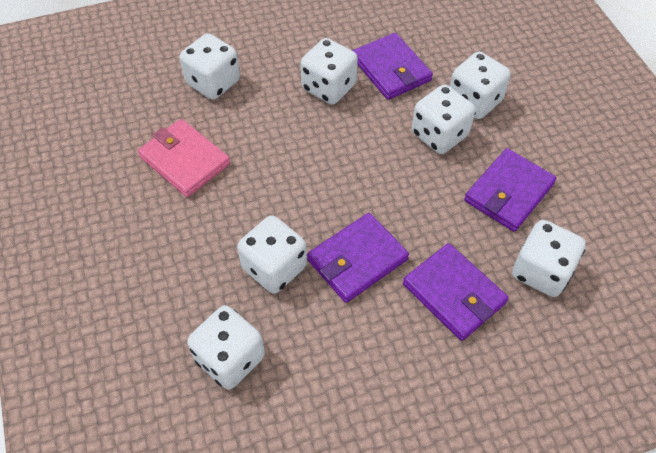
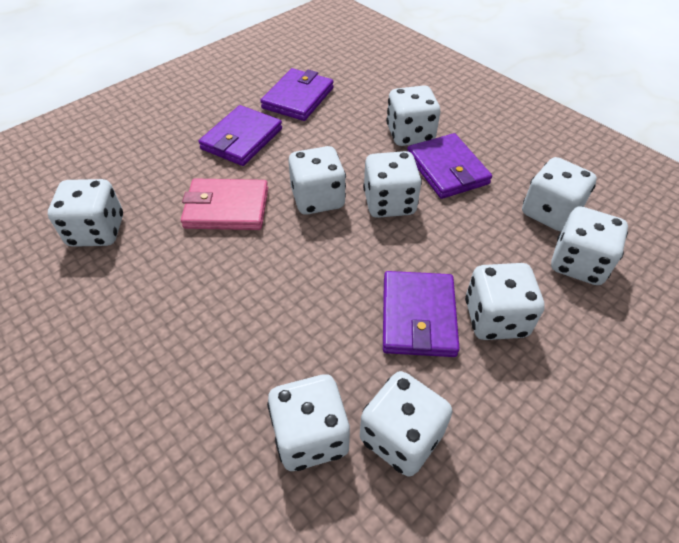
white dice: [180,33,240,100] [187,305,265,390] [237,215,307,294] [301,38,358,104] [412,84,475,154] [450,52,511,119] [512,220,586,297] = 7 -> [48,179,123,247] [267,374,350,471] [288,146,346,215] [360,371,452,477] [363,151,422,218] [386,85,440,146] [465,263,545,340] [522,157,597,231] [551,206,628,285] = 9

